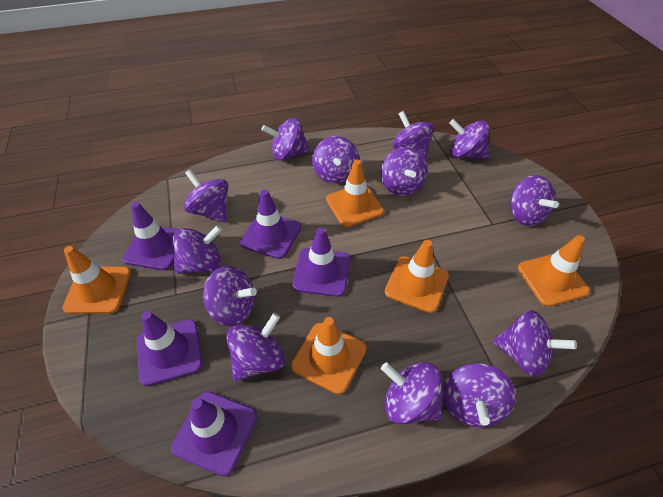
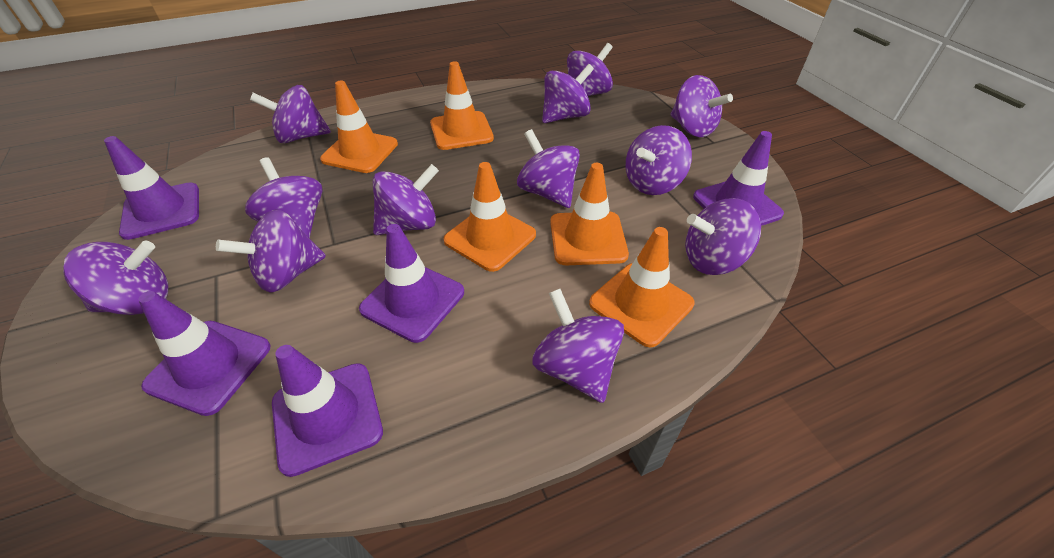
purple spinning top: [173,225,222,274] [184,169,228,223] [203,266,257,326] [226,313,285,382] [262,118,310,160] [312,136,359,184] [381,147,427,196] [381,362,442,424] [393,111,434,161] [442,363,516,428] [449,119,489,159] [493,310,577,377] [510,175,559,226] = 13 -> [63,241,168,315] [216,209,326,293] [245,157,322,239] [250,85,331,143] [373,164,439,235] [517,129,580,208] [532,289,624,403] [542,64,594,123] [567,43,613,96] [626,125,692,195] [671,75,733,137] [685,198,761,275] = 12

